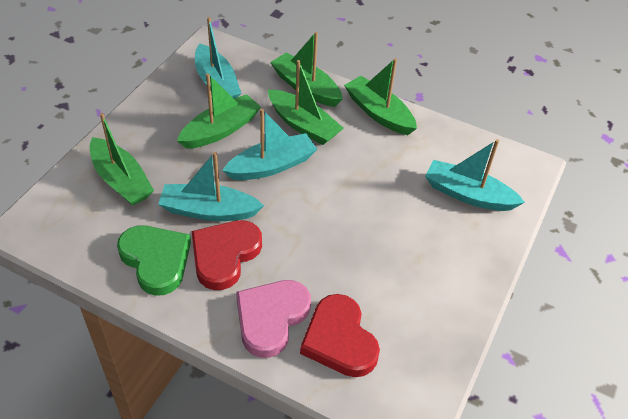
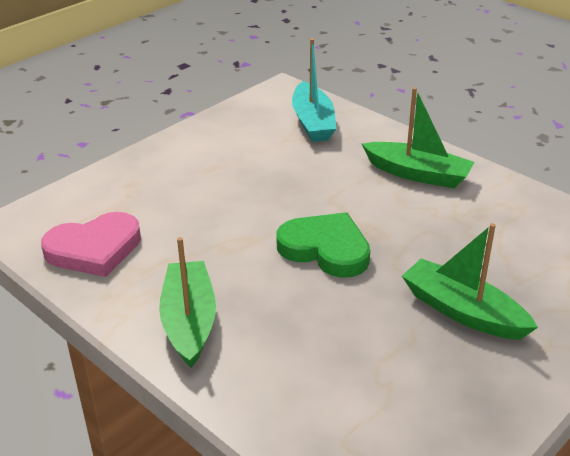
green boat: [90,113,154,206] [177,73,261,149] [268,60,344,145] [270,32,343,107] [344,58,417,135] = 5 -> [159,237,216,368] [362,87,474,188] [402,223,538,340] = 3
red heart: [192,220,262,290] [300,294,380,377] = 2 -> none = 0
turquoise boat: [158,152,264,221] [195,17,241,99] [222,109,317,180] [425,139,525,211] = 4 -> [292,38,336,142] = 1

